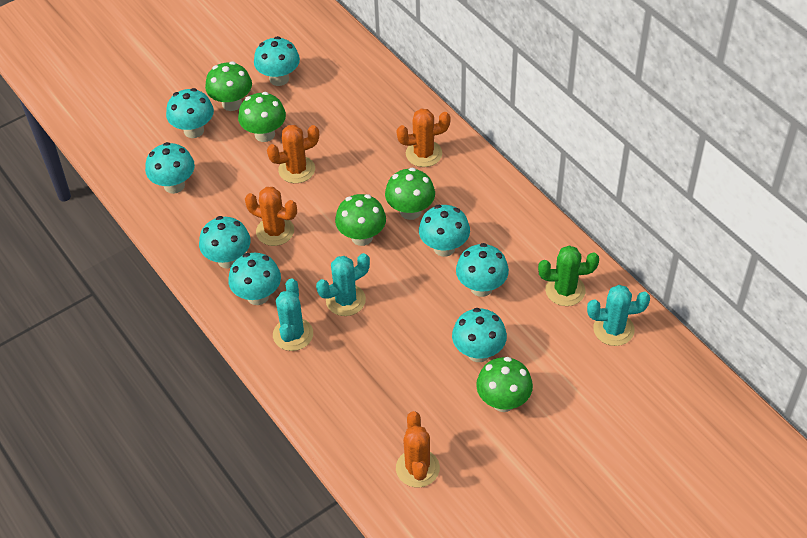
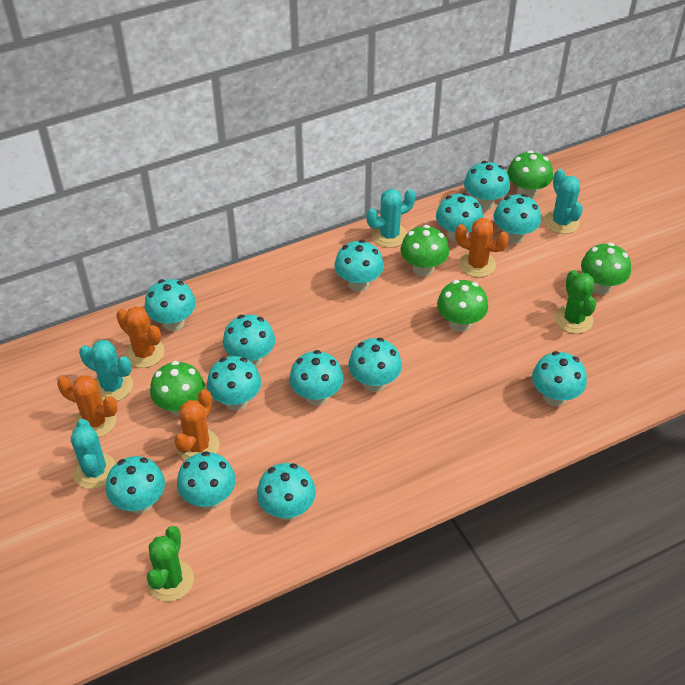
green cactus: [538,246,599,306] = 1 -> [147,526,194,601] [555,270,596,334] = 2
turquoise cactus: [273,279,313,351] [316,253,370,316] [587,285,650,346] = 3 -> [71,419,116,489] [79,340,133,401] [366,189,416,248] [544,169,583,234] = 4
turquoise mushroom: [145,142,195,194] [166,88,214,138] [199,216,251,269] [228,253,281,305] [254,36,300,86] [419,205,470,257] [452,308,507,362] [456,243,509,297] = 8 -> [106,456,165,514] [145,279,196,331] [177,451,236,509] [207,356,261,411] [223,315,275,367] [257,463,316,521] [289,350,343,405] [335,240,384,292] [348,338,402,392] [436,193,483,243] [464,161,510,210] [494,194,541,244] [532,351,587,406] = 13

